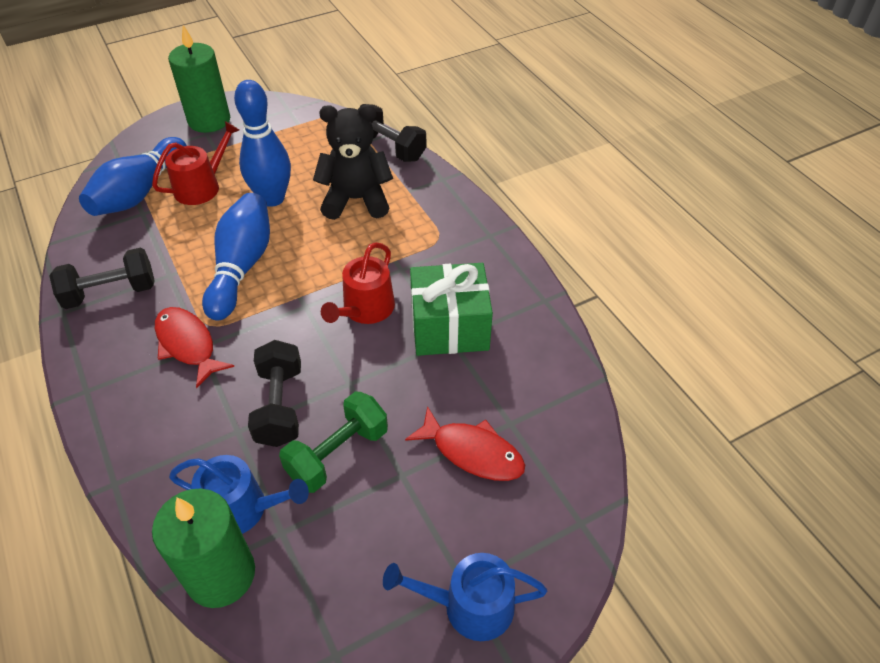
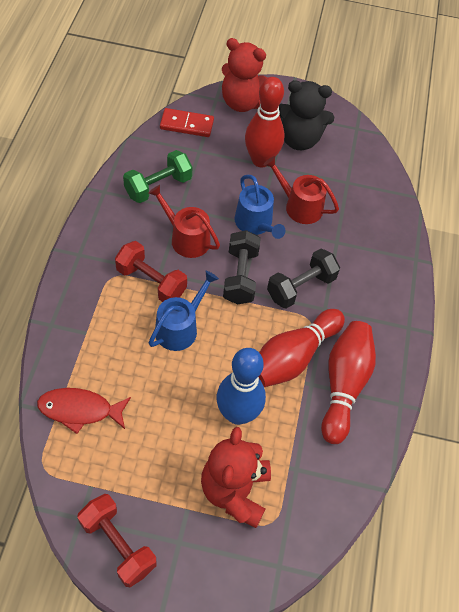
black dumbbell: [49,248,155,309] [248,340,301,447] [358,104,427,162] = 3 -> [223,230,261,305] [267,249,340,309] = 2
blue bowling pin: [79,137,187,216] [202,193,270,321] [234,80,291,207] = 3 -> [216,348,266,425] = 1
green candle: [152,488,255,608] [168,25,230,133] = 2 -> none = 0
green gift: [410,263,493,356] = 1 -> none = 0
red bowling pin: none = 0 -> [245,77,285,167] [259,309,345,387] [321,321,376,444] = 3
red domino: none = 0 -> [160,108,214,137] = 1
red dumbbell: none = 0 -> [77,494,156,587] [115,241,187,302] = 2
red fish: [155,307,234,388] [405,406,525,481] = 2 -> [37,388,131,434] = 1
red teddy bear: none = 0 -> [201,427,271,528] [222,38,268,112] = 2

